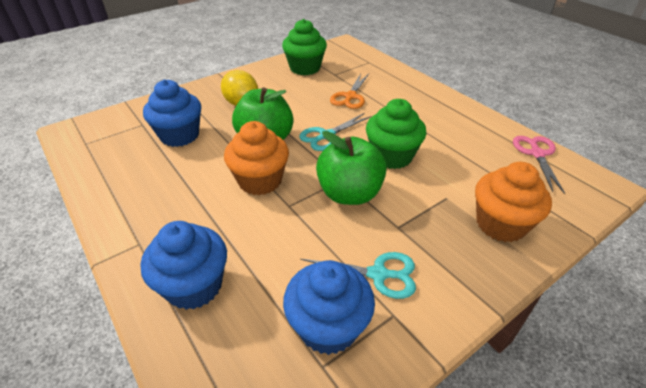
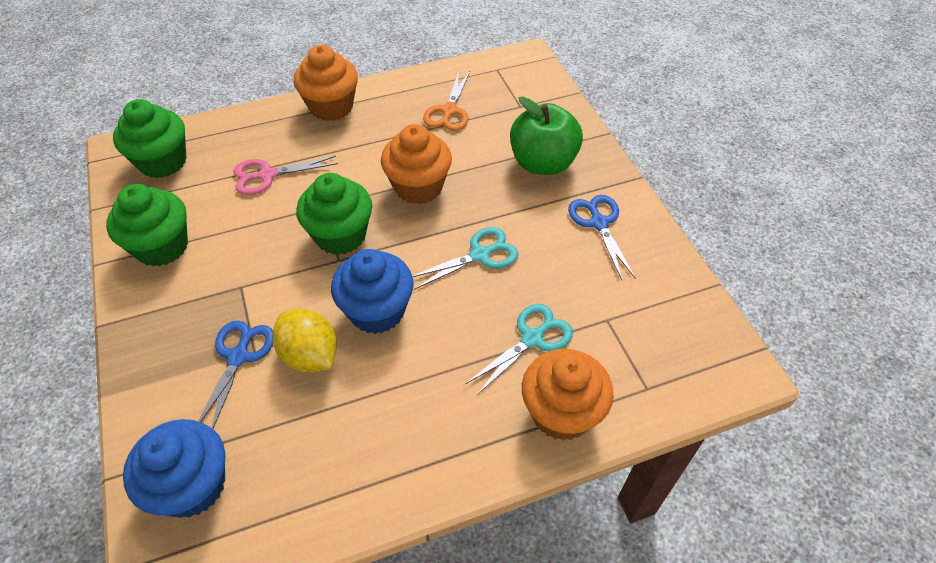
blue cupcake: [141,221,227,310] [143,80,201,147] [283,260,375,355] = 3 -> [123,419,225,518] [331,249,414,334] = 2
blue scissors: none = 0 -> [198,321,273,429] [568,195,635,280] = 2
green apple: [232,87,293,140] [316,131,387,205] = 2 -> [510,96,583,175] = 1
green cupcake: [282,19,327,76] [366,99,426,169] = 2 -> [106,184,188,266] [113,99,187,178] [296,173,372,255] = 3
orange cupcake: [224,121,289,195] [475,162,552,242] = 2 -> [294,45,358,121] [381,124,452,204] [522,349,614,441] = 3

